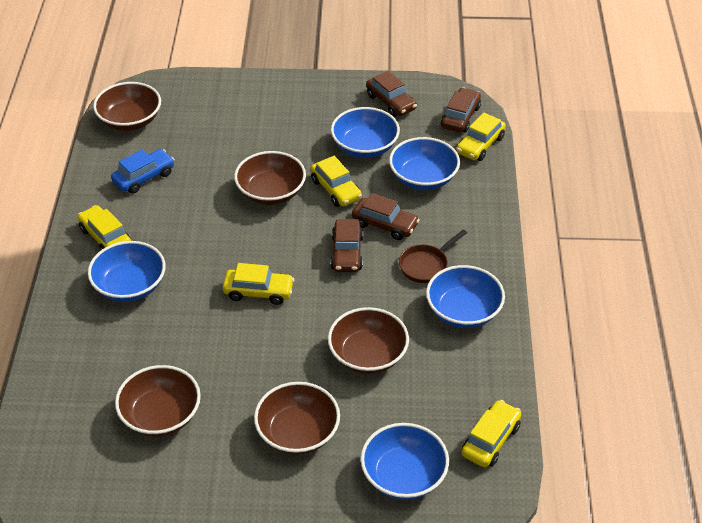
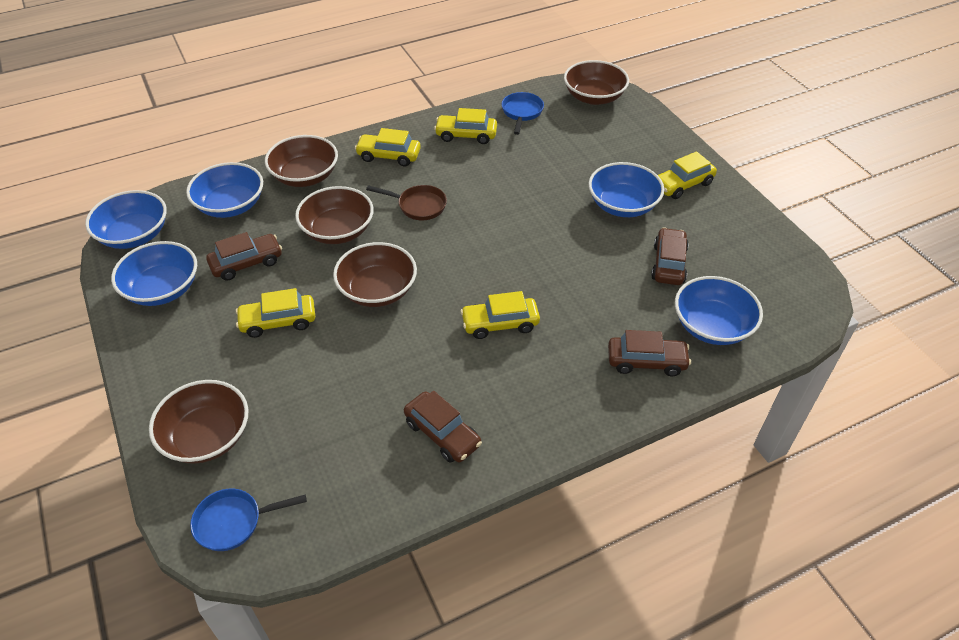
blue car: [111,149,175,194] = 1 -> none = 0
blue pan: none = 0 -> [190,489,307,551] [502,92,544,135] = 2

